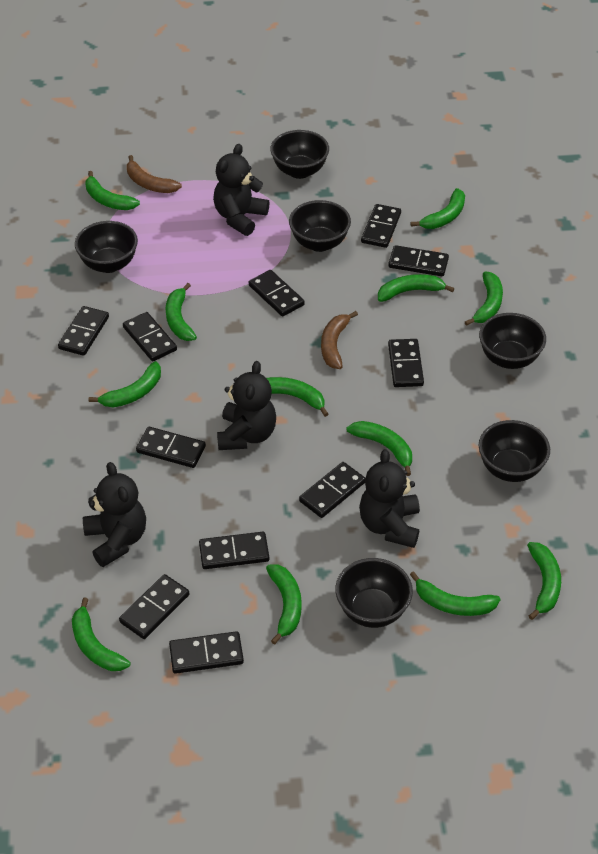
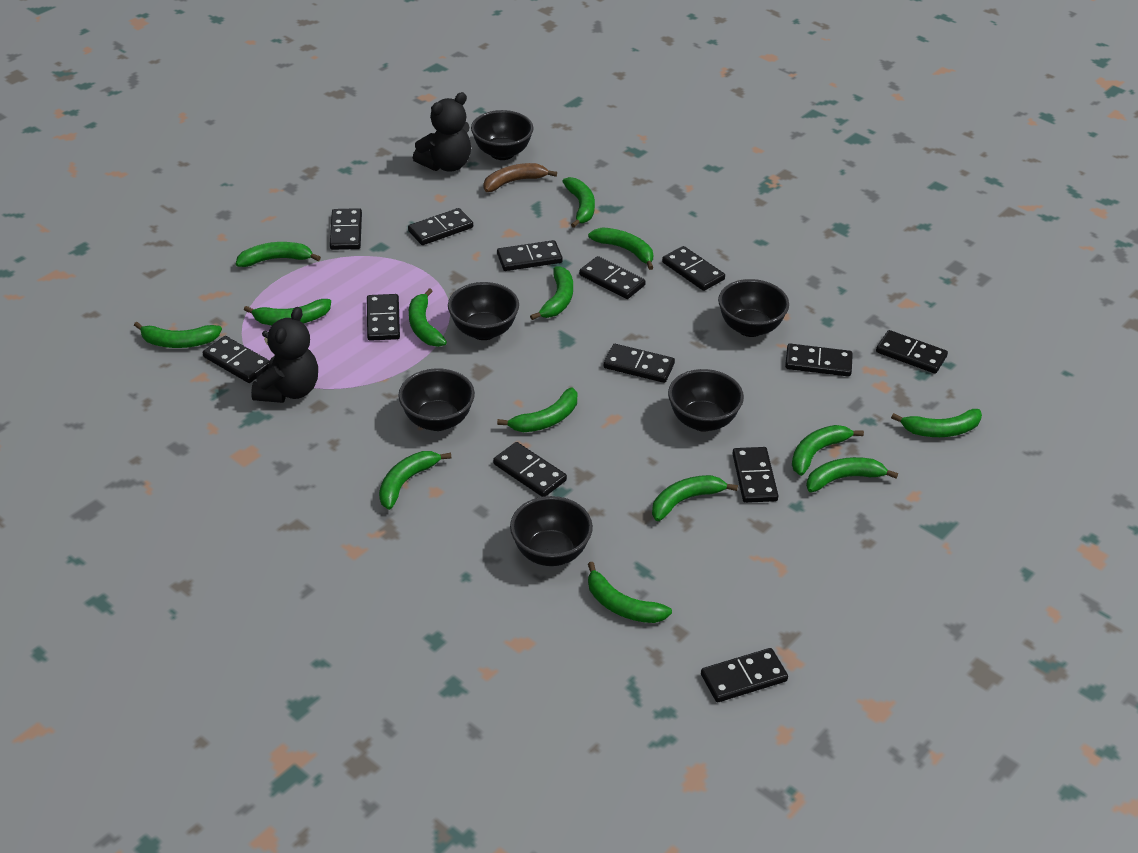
black domino: [58,306,109,356] [119,574,189,639] [123,312,177,361] [136,427,206,468] [169,631,244,674] [199,532,269,569] [249,270,305,317] [299,462,365,518] [361,204,401,248] [388,245,449,276] [388,339,424,387] = 11 -> [203,336,270,383] [330,208,362,250] [367,294,400,341] [408,208,473,245] [493,442,567,497] [497,240,563,271] [579,256,646,299] [604,344,675,383] [662,246,725,291] [701,648,788,702] [732,447,779,503] [785,344,853,377] [876,330,948,374] = 13
black teddy bear: [83,462,146,567] [213,144,269,236] [217,361,276,450] [359,449,420,548] = 4 -> [251,307,318,403] [413,92,471,172] = 2
brown banana: [127,155,182,193] [321,311,358,369] = 2 -> [483,163,557,192] = 1
green banana: [72,598,130,671] [85,171,140,210] [89,361,161,407] [166,283,197,341] [266,377,328,417] [266,564,302,645] [347,421,412,476] [378,274,454,302] [410,571,501,616] [411,188,465,229] [465,271,503,326] [527,542,561,620] = 12 -> [134,322,222,348] [236,242,321,267] [244,299,331,325] [379,451,452,510] [409,288,447,347] [497,388,577,432] [530,266,573,320] [562,177,595,228] [588,227,653,270] [588,562,672,623] [652,475,738,521] [792,425,864,476] [806,457,898,493] [891,409,982,437] = 14

